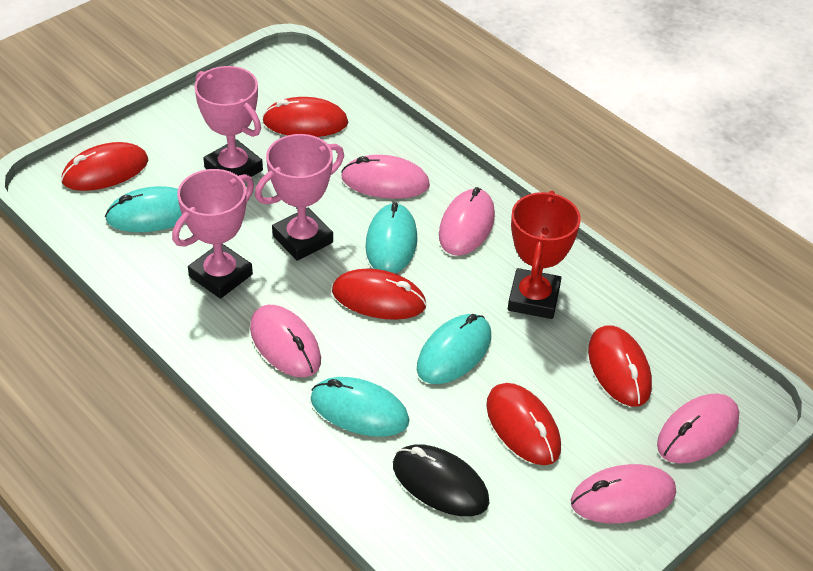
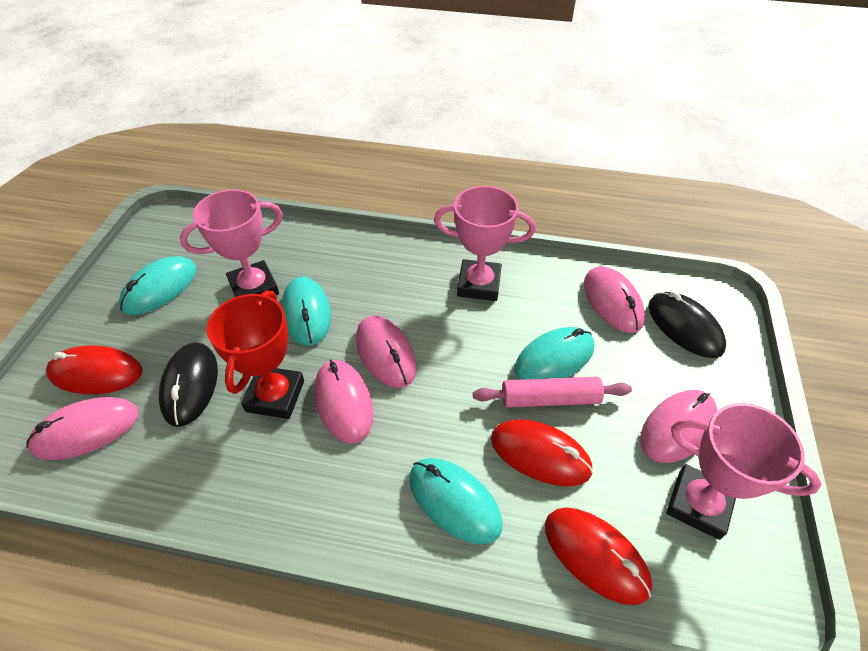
black mouse: [393,444,489,516] = 1 -> [159,343,218,427] [648,292,726,358] = 2
pink rolling pin: none = 0 -> [473,377,632,408] = 1
red mouse: [61,142,148,191] [262,97,348,137] [332,269,427,320] [486,383,561,465] [588,325,652,406] = 5 -> [46,346,143,394] [491,419,593,486] [545,507,652,605] = 3

